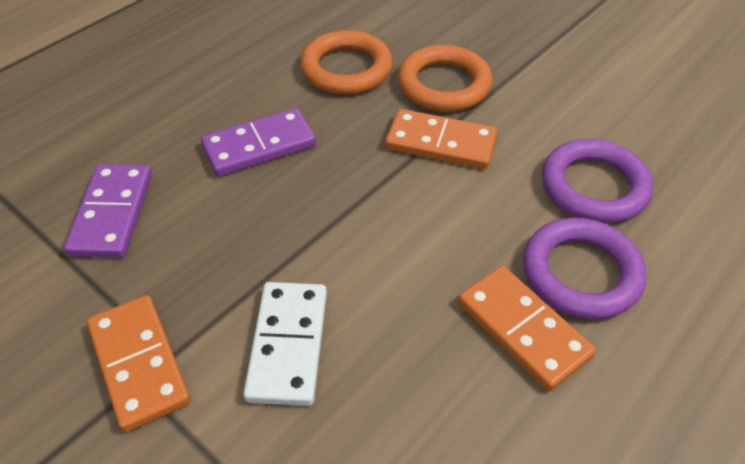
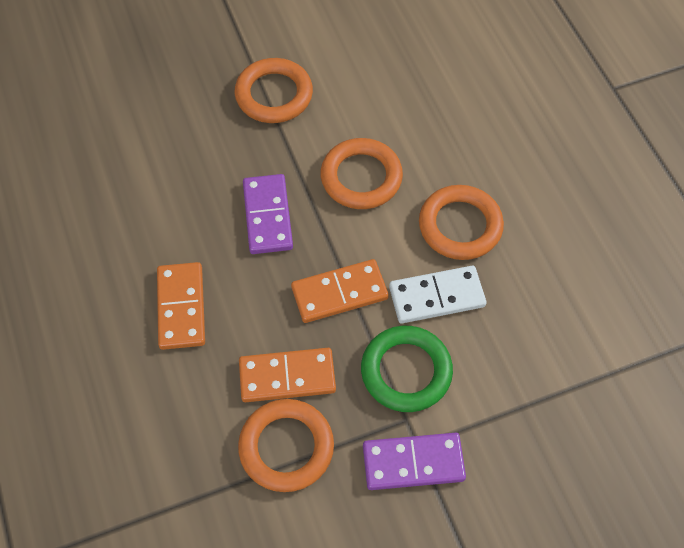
green ring: none = 0 -> [361,326,453,412] = 1
orange ring: [300,30,393,95] [398,45,493,112] = 2 -> [234,58,313,123] [238,399,334,492] [320,138,403,209] [419,185,504,260] = 4
purple ring: [523,218,646,320] [542,139,653,223] = 2 -> none = 0

